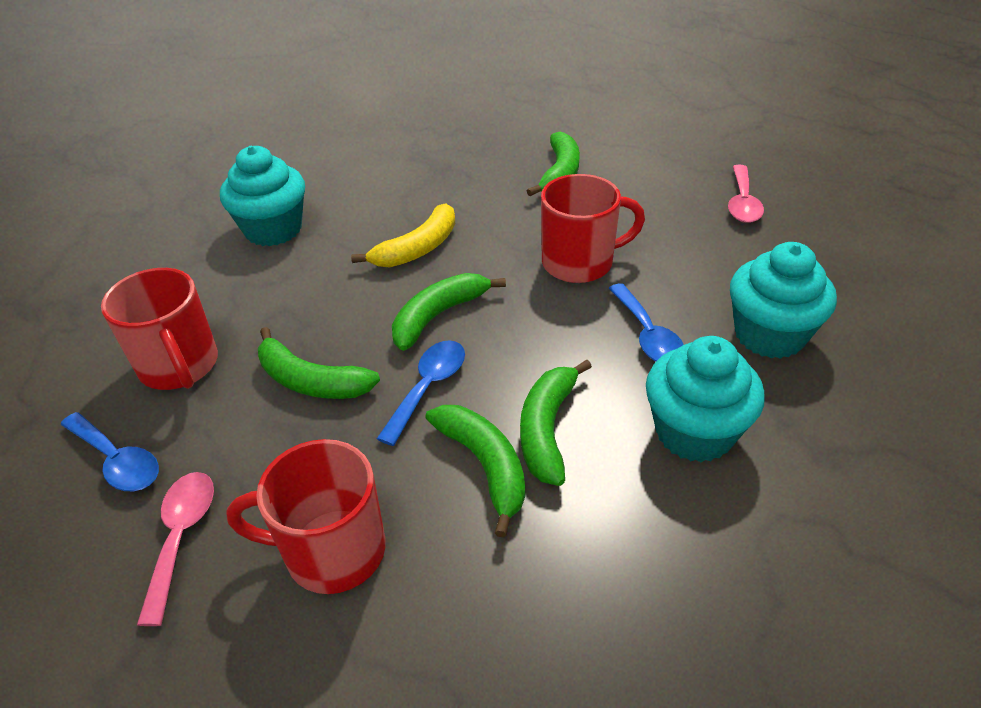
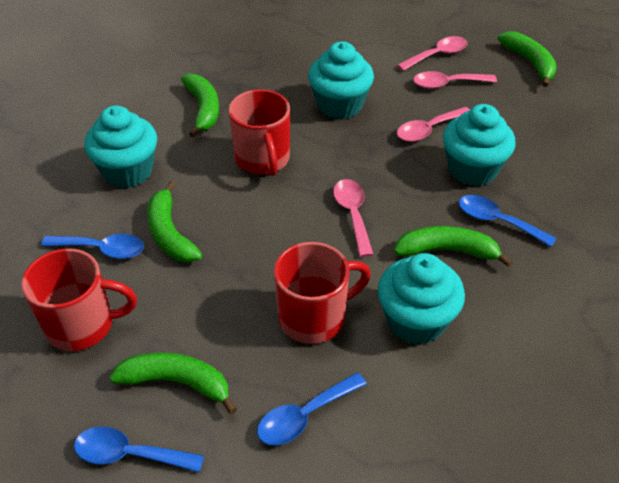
blue spoon: [60,412,159,491] [377,340,465,446] [608,283,684,362] = 3 -> [41,234,144,259] [74,427,204,473] [257,373,367,445] [459,195,557,247] = 4
pink spoon: [137,472,214,626] [728,164,764,223] = 2 -> [333,179,374,257] [397,36,468,71] [397,107,470,142] [413,71,497,89] = 4
turquoise cupcake: [220,146,305,246] [646,336,765,462] [730,242,837,359] = 3 -> [84,106,157,188] [308,41,374,119] [378,253,465,345] [443,104,515,186] = 4
yellow banana: [351,203,455,267] = 1 -> none = 0

